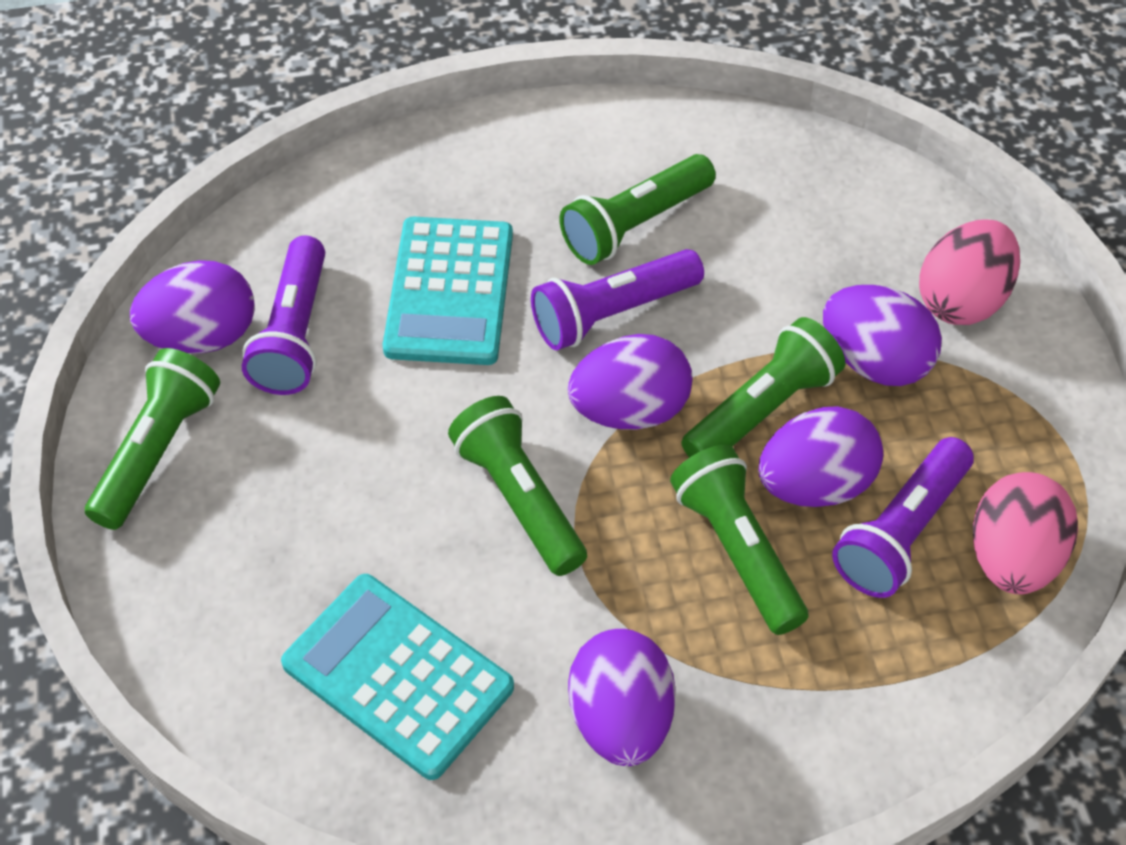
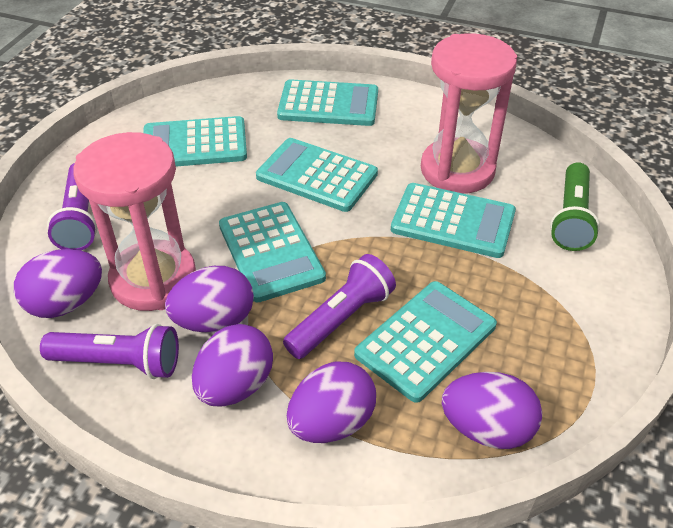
green flashlight: [85,348,220,530] [448,396,587,576] [560,154,716,265] [670,445,808,635] [681,317,845,458] = 5 -> [550,162,600,251] = 1
pink egg: [919,220,1020,325] [973,472,1078,594] = 2 -> none = 0
pink hourglass: none = 0 -> [73,132,196,311] [421,33,517,194] = 2
turquoise calculator: [281,574,514,780] [383,217,513,365] = 2 -> [143,116,247,166] [219,202,326,302] [256,138,378,212] [277,79,378,126] [354,281,497,403] [391,183,516,258] = 6

